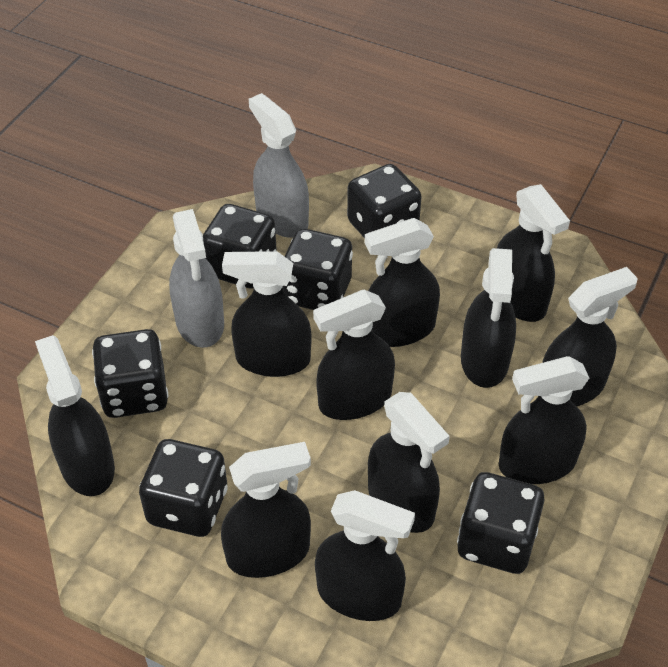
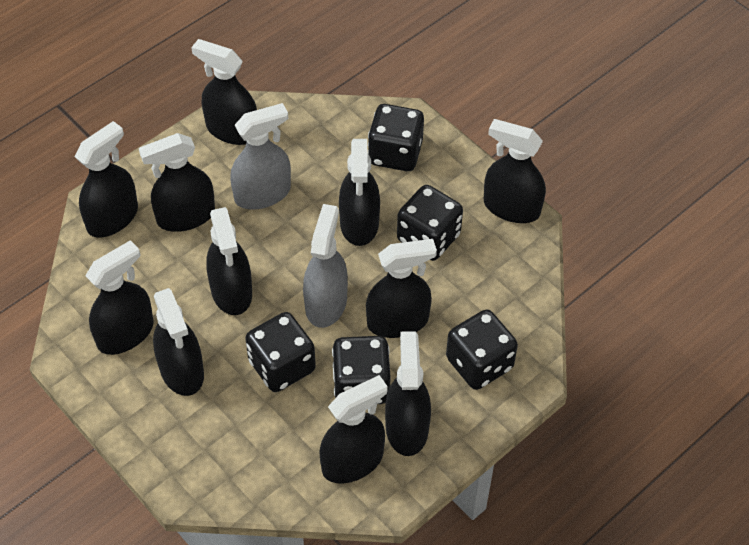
black dice: [92,329,168,418] [139,439,228,537] [203,204,277,289] [283,229,353,310] [347,164,422,238] [457,472,545,574] = 6 -> [245,312,316,392] [332,336,390,404] [368,104,424,171] [397,185,463,261] [446,310,518,390] = 5

